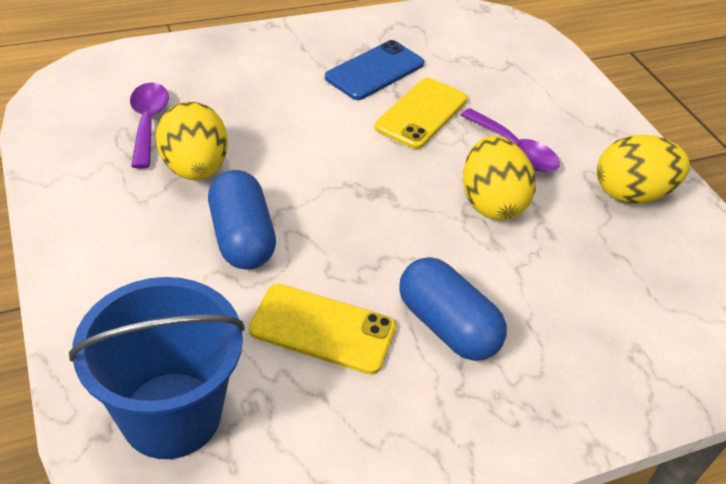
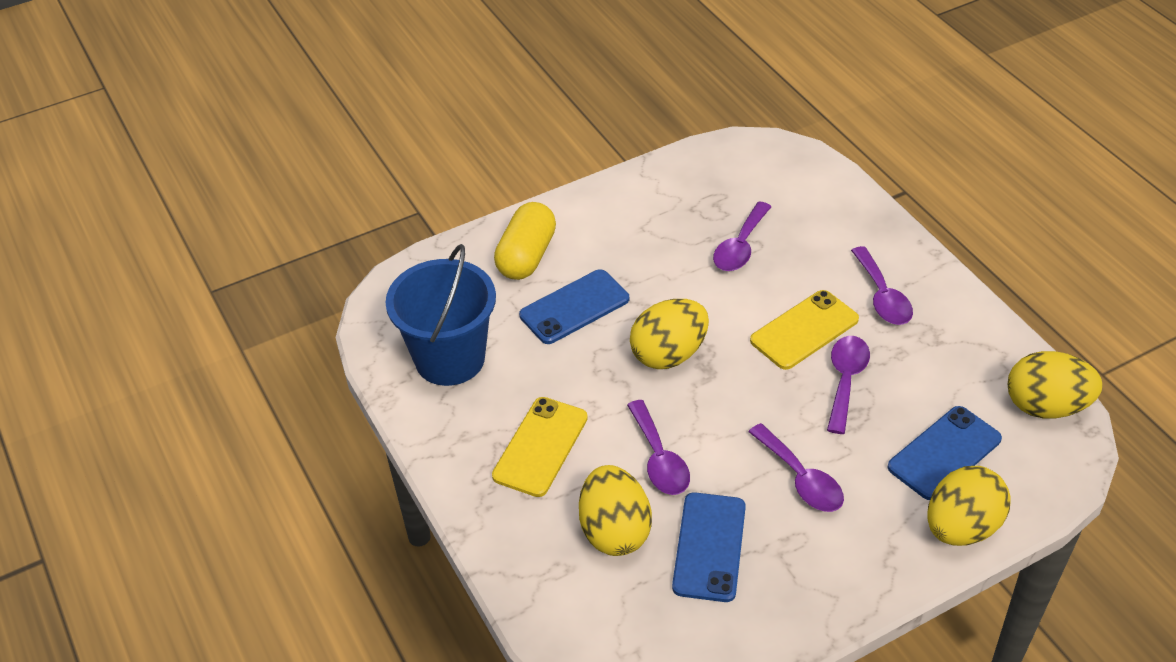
blue capsule: [208,170,276,270] [399,257,507,361] = 2 -> none = 0
blue phone: [325,40,424,100] = 1 -> [519,269,629,344] [672,492,746,602] [888,406,1002,500] = 3
purple spoon: [130,83,169,168] [461,108,560,172] = 2 -> [627,400,690,495] [713,202,772,271] [748,423,844,512] [827,336,870,434] [851,246,913,325] = 5
yellow capsule: none = 0 -> [494,202,556,280] = 1
yellow egg: [156,102,228,180] [463,136,536,221] [597,135,690,204] = 3 -> [579,465,652,556] [630,299,709,369] [927,466,1011,546] [1008,351,1102,419] = 4

